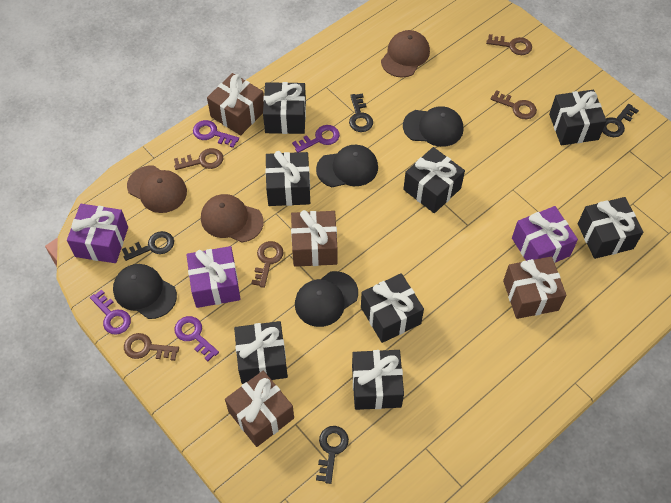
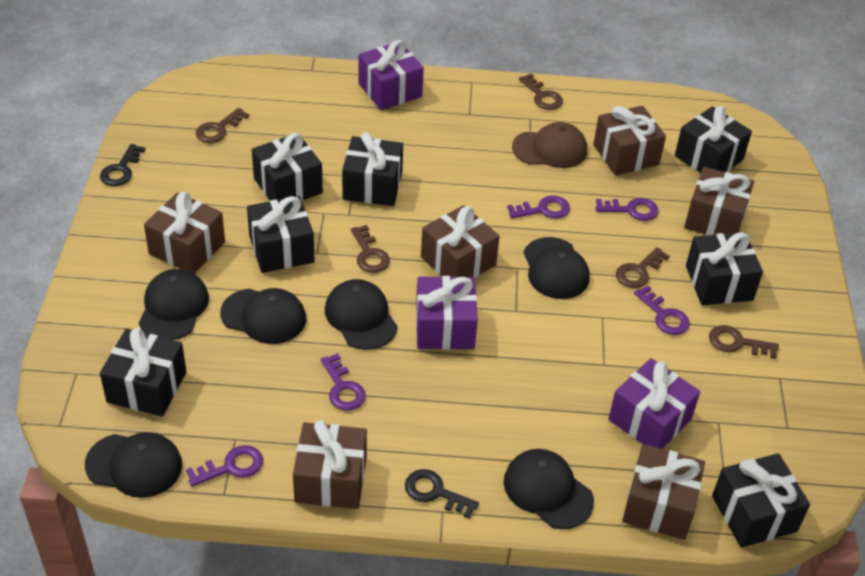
black cap: [113,264,177,319] [295,271,358,327] [316,145,378,187] [403,106,464,147] = 4 -> [85,432,182,498] [139,269,209,340] [220,288,306,344] [325,279,398,350] [504,449,594,529] [523,237,590,299] = 6
black gift: [234,321,288,384] [263,82,306,134] [265,151,310,206] [352,350,404,410] [361,273,424,343] [403,147,465,213] [549,90,607,145] [578,197,643,259] = 8 -> [100,328,187,417] [247,196,315,273] [252,133,323,201] [342,132,403,206] [675,106,752,173] [686,232,763,305] [712,453,810,548] = 7
black key: [122,231,174,261] [316,426,349,484] [349,93,373,132] [602,104,639,137] = 4 -> [100,144,145,186] [405,469,479,519] = 2
brown cap: [127,165,187,213] [201,194,264,242] [381,30,430,78] = 3 -> [512,122,587,168] = 1
brown gift: [207,73,264,135] [225,371,294,447] [291,210,337,267] [503,257,566,319] = 4 -> [144,192,225,274] [293,420,367,509] [421,205,500,278] [593,106,666,176] [622,444,705,540] [684,167,754,235] = 6
purple key: [90,289,131,335] [174,316,219,361] [193,120,239,148] [292,125,340,152] = 4 -> [186,445,263,487] [321,353,366,411] [507,196,570,219] [596,198,659,221] [634,285,690,335] = 5

